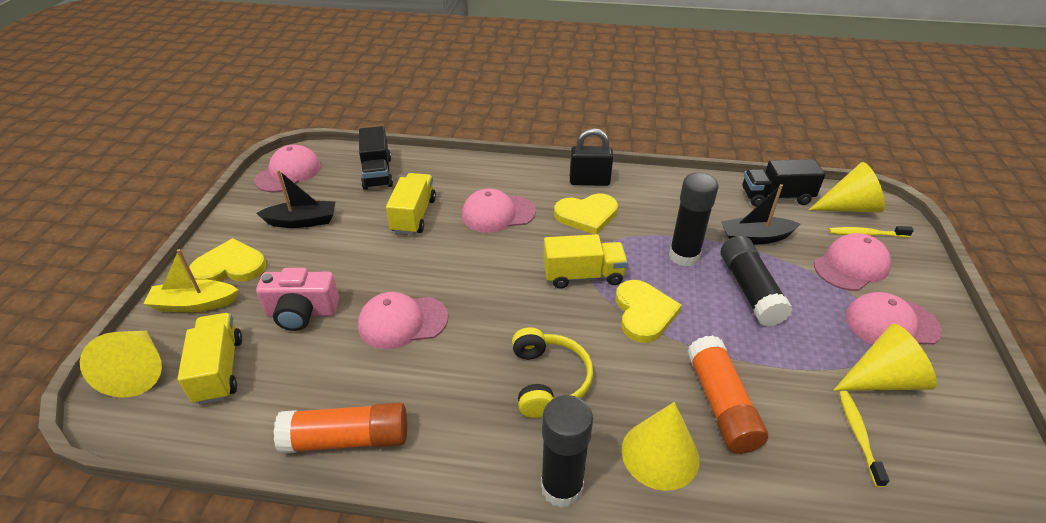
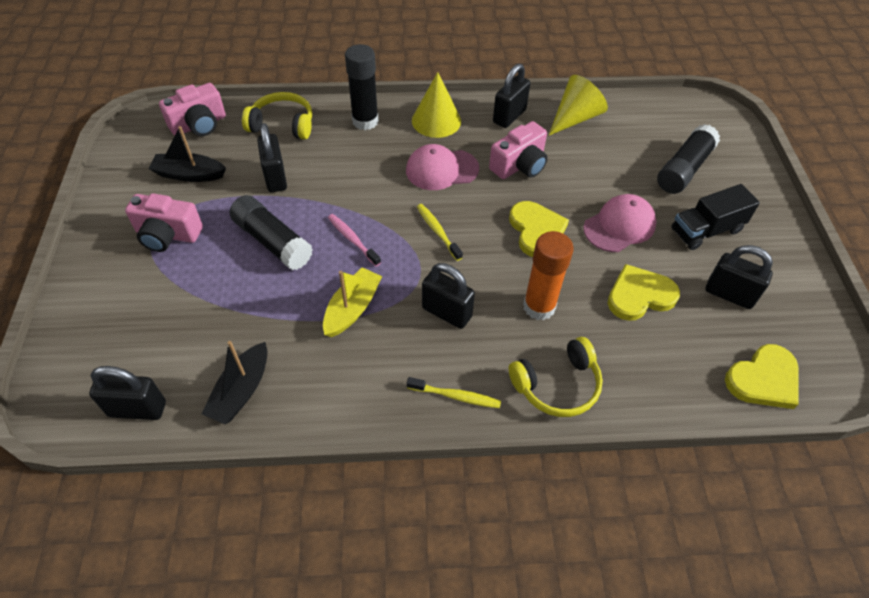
black padlock: [570,128,613,186] = 1 -> [89,366,166,420] [257,123,287,192] [422,263,475,329] [493,64,530,128] [705,245,773,309] = 5
black truck: [359,126,393,190] [743,159,825,207] = 2 -> [671,184,760,250] = 1
orange glue stick: [274,402,407,454] [687,335,768,454] = 2 -> [523,231,574,320] = 1
pink camera: [256,268,339,331] = 1 -> [125,193,203,252] [159,83,226,136] [489,121,548,179] = 3
pink cap: [254,145,321,192] [358,292,448,349] [462,189,536,233] [814,233,891,291] [845,292,942,345] = 5 -> [406,144,479,190] [583,194,657,252] = 2
pink toothbrush: none = 0 -> [328,214,381,266] = 1
yellow cone: [80,331,162,397] [622,402,700,491] [809,162,885,213] [834,324,937,391] = 4 -> [412,72,461,138] [549,75,608,135] = 2
yellow headphones: [512,327,593,418] = 1 -> [242,92,312,140] [509,337,603,417] = 2
yellow truck: [177,313,242,405] [386,173,436,235] [543,234,628,289] = 3 -> none = 0

